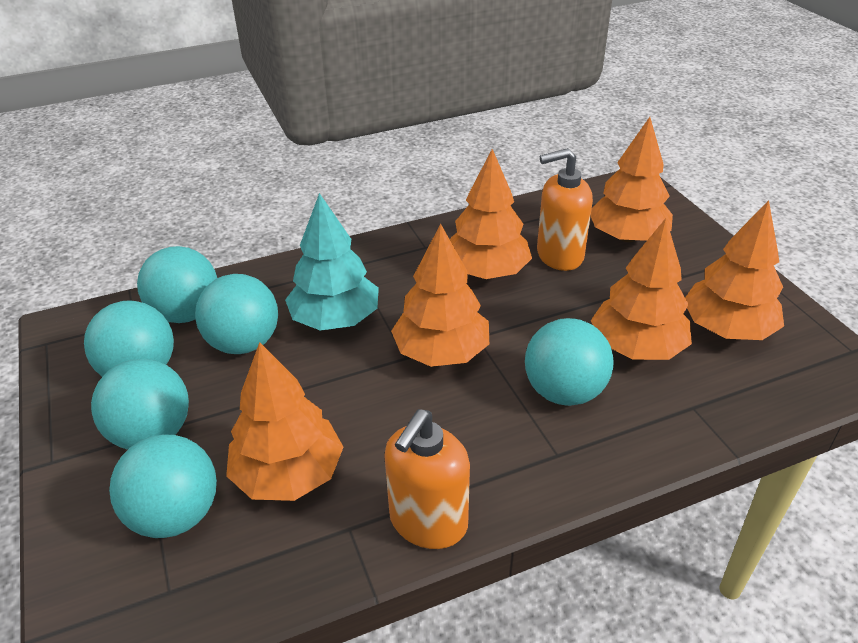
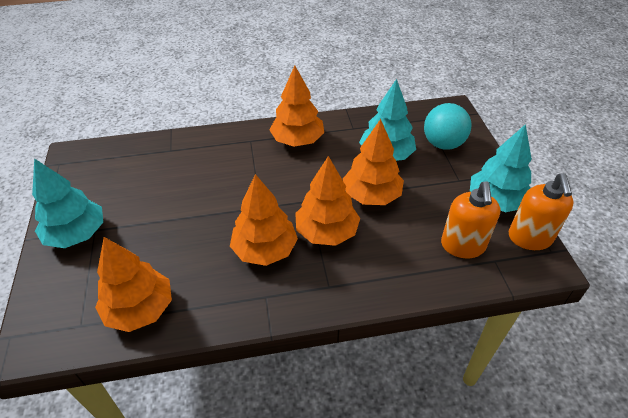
orange tree: [226,342,343,501] [391,224,489,367] [450,149,532,279] [591,117,673,242] [591,218,692,360] [685,200,784,340] = 6 -> [95,237,172,332] [230,174,298,266] [270,66,324,147] [295,156,360,246] [343,119,404,205] = 5
turquoise ball: [84,301,174,377] [91,359,189,450] [109,434,217,538] [137,246,217,323] [195,274,278,354] [525,318,614,406] = 6 -> [424,103,472,150] = 1
turquoise tree: [285,193,379,331] = 1 -> [32,158,103,248] [359,79,416,161] [470,124,532,212] = 3

